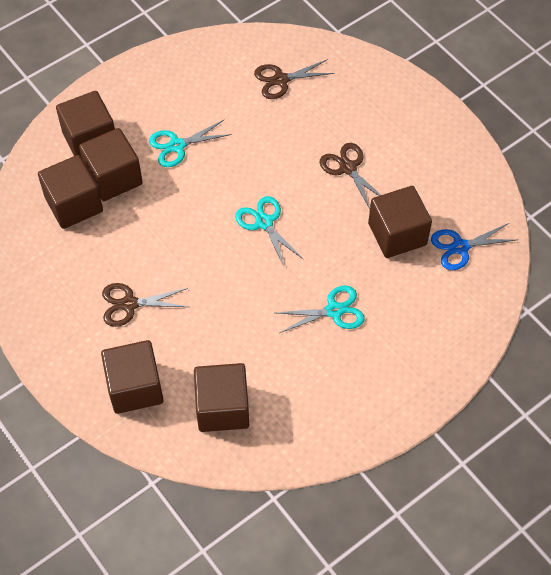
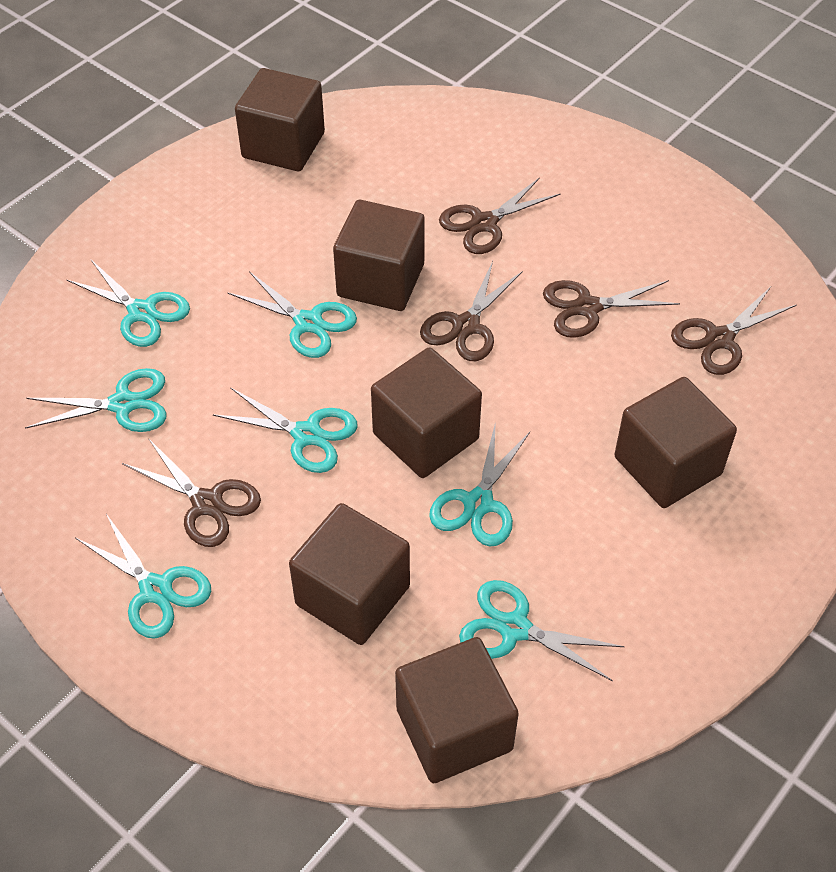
blue scissors: [431,223,519,270] = 1 -> none = 0
brown scissors: [102,283,188,327] [254,59,335,99] [320,143,381,209] = 3 -> [122,438,261,547] [420,261,523,361] [439,177,561,254] [543,280,680,338] [671,287,797,375] = 5
turquoise scissors: [149,120,232,167] [235,196,304,268] [275,285,365,333] = 3 -> [25,368,166,432] [66,260,190,347] [75,514,211,639] [213,387,358,473] [227,271,357,358] [429,421,530,546] [459,580,625,681] = 7

